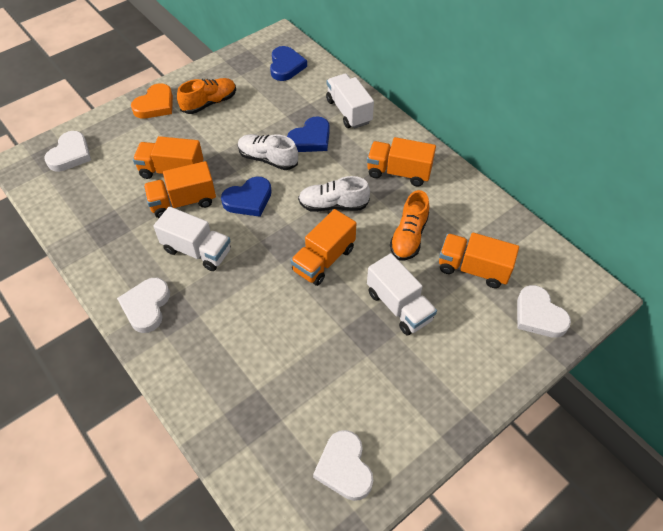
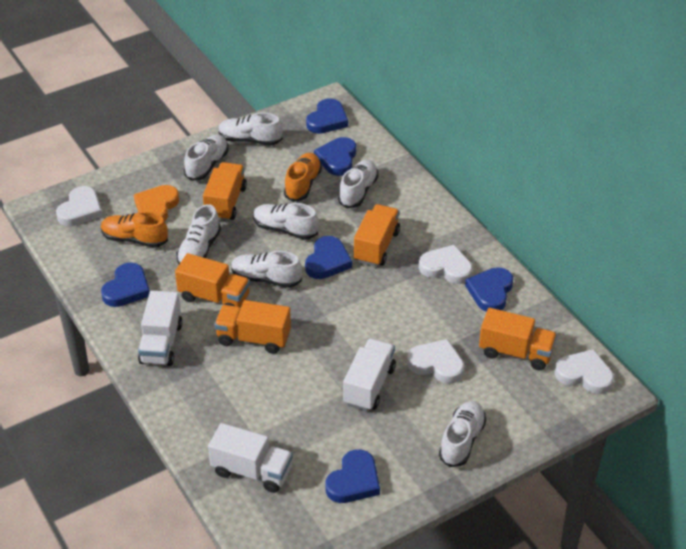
blue heart: [221,177,272,217] [270,46,307,81] [287,116,330,152] = 3 -> [101,262,150,307] [305,236,352,279] [306,98,348,134] [314,137,356,176] [325,449,380,503] [465,267,513,312] = 6
white shoe: [238,134,298,170] [298,176,370,212] = 2 -> [176,204,221,264] [184,134,228,181] [218,112,282,145] [231,251,302,288] [253,203,319,240] [338,160,378,208] [439,401,486,467] = 7

